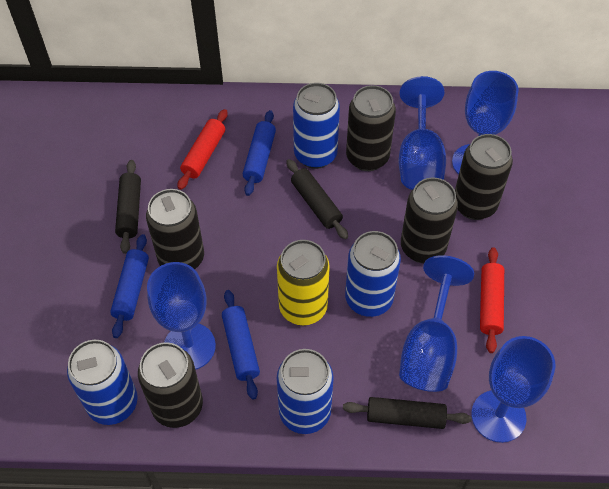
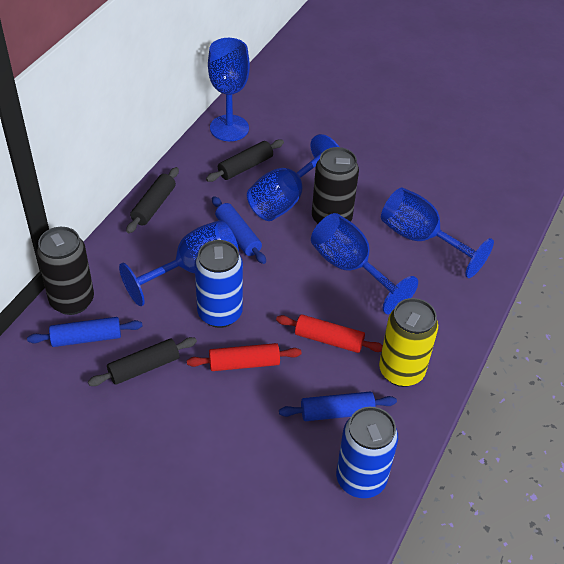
black can: [138,342,203,428] [146,189,204,269] [346,85,396,171] [401,177,458,263] [455,134,513,220] = 5 -> [37,227,94,315] [312,147,359,224] = 2
blue can: [67,340,138,425] [277,349,334,434] [293,83,340,169] [345,231,401,317] = 4 -> [195,240,243,328] [336,407,398,498] = 2

